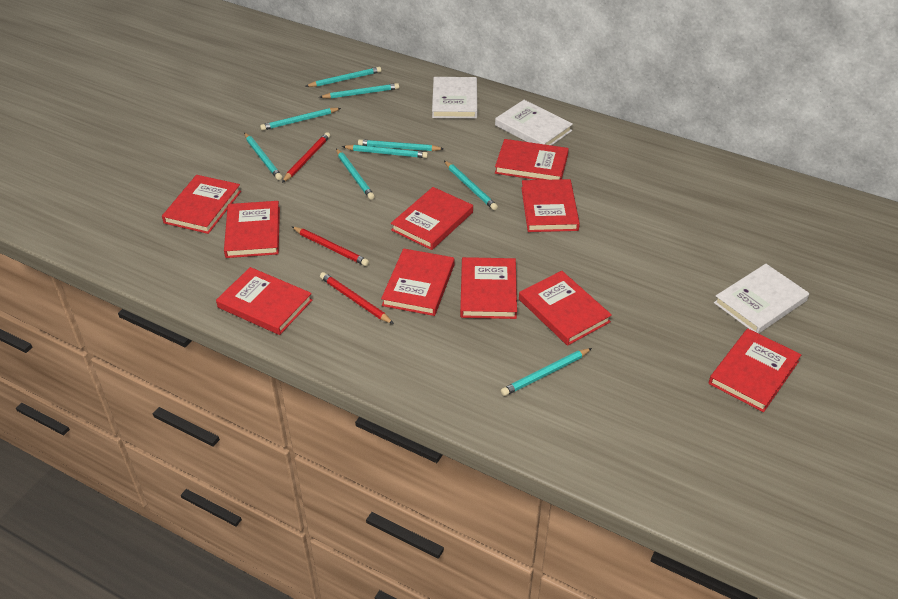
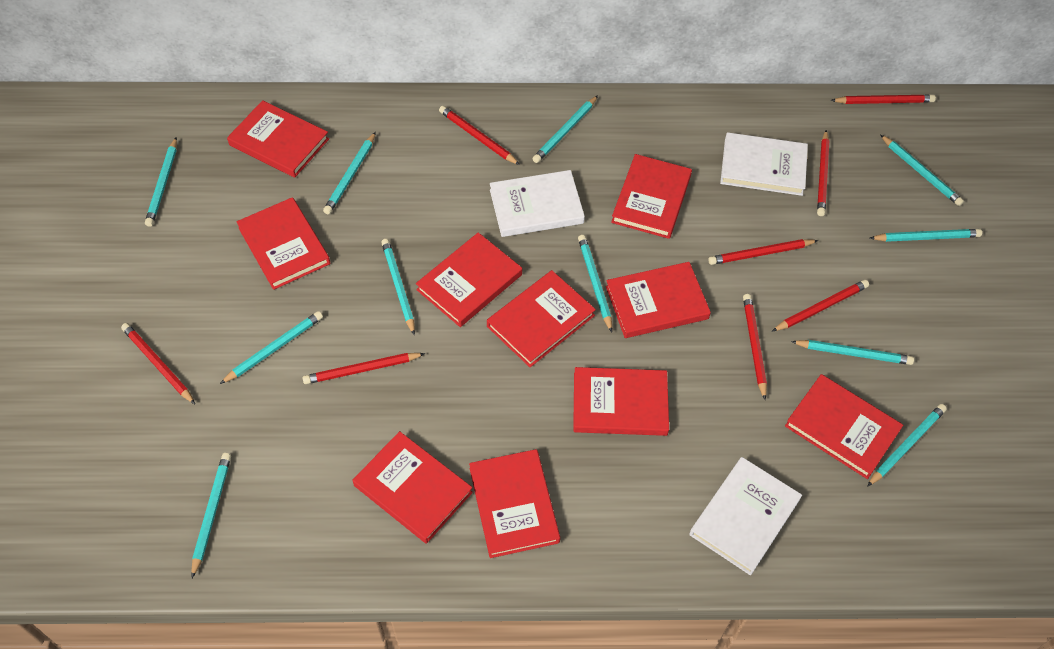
red pencil: [282,132,330,183] [292,227,369,266] [320,272,394,324] = 3 -> [121,323,195,404] [303,353,425,384] [439,106,520,165] [708,239,819,265] [743,294,767,400] [772,280,869,331] [817,130,829,216] [831,95,936,104] = 8
turquoise pencil: [244,132,282,180] [260,108,341,131] [305,67,381,87] [319,83,399,99] [336,148,375,200] [342,145,428,158] [358,139,443,151] [444,161,498,210] [501,348,592,396] = 9 -> [145,137,177,227] [191,453,231,578] [220,311,323,384] [323,132,376,214] [381,239,415,335] [532,96,598,163] [578,235,612,332] [791,340,914,365] [867,404,947,487] [870,229,982,242] [880,135,964,206] = 11

